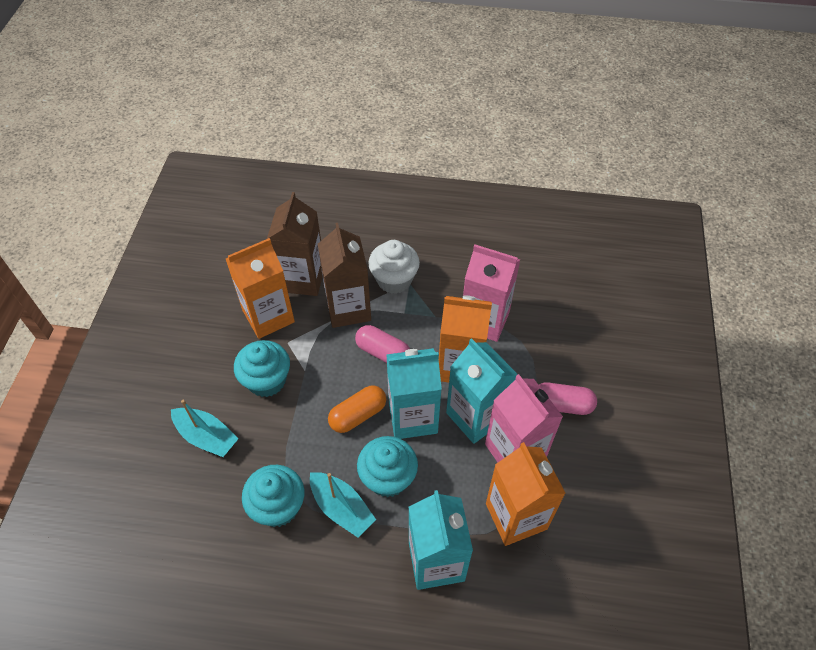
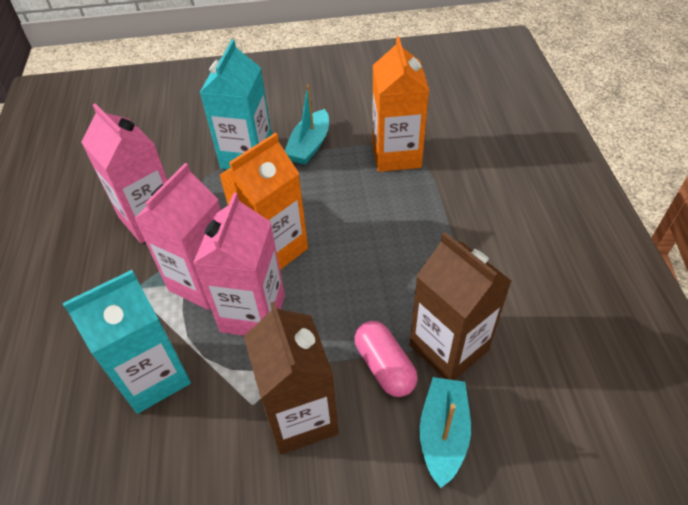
orange capsule: [328,385,386,433] = 1 -> none = 0
orange carton: [226,238,295,339] [439,296,492,383] [486,442,566,546] = 3 -> [219,133,308,270] [372,36,429,172] = 2
pink capsule: [355,325,410,363] [539,383,597,415] = 2 -> [354,321,418,397] = 1
pink carton: [463,244,521,342] [485,374,563,462] = 2 -> [81,104,168,243] [134,163,221,310] [193,193,285,336] = 3
turquoise carton: [386,348,442,439] [409,490,473,590] [446,338,518,444] = 3 -> [62,270,191,414] [200,39,272,169] = 2
turquoise cupcake: [234,340,290,397] [242,465,305,527] [357,436,418,497] = 3 -> none = 0
white cupcake: [368,240,420,294] = 1 -> none = 0

